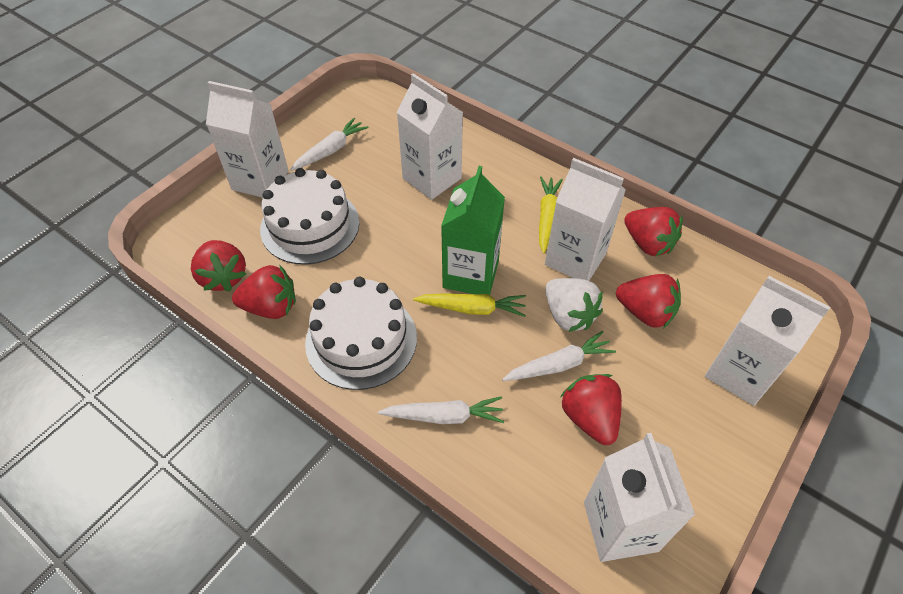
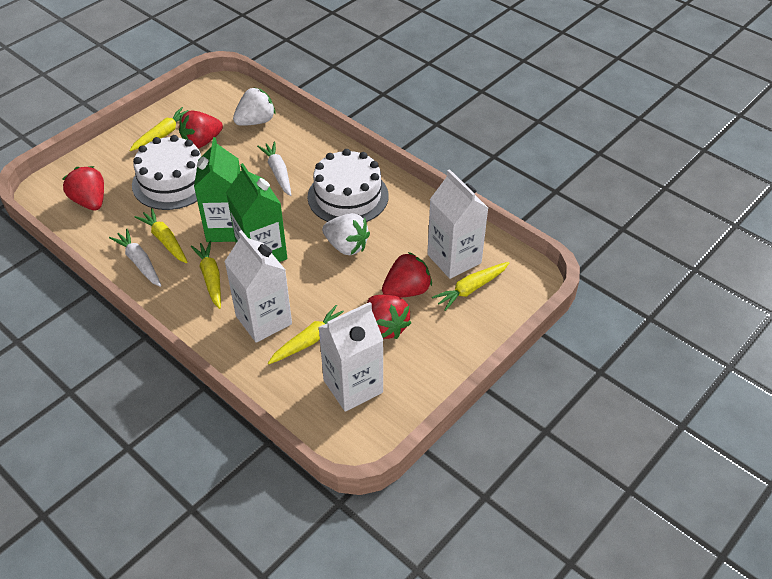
green carton: [441,166,505,295] = 1 -> [194,137,241,242] [226,163,287,262] = 2
red strawberry: [191,240,246,292] [232,265,296,319] [561,374,622,445] [616,274,681,328] [624,207,683,256] = 5 -> [63,166,104,210] [179,110,223,149] [367,295,411,339] [382,252,432,298] = 4
white carrot: [290,118,368,171] [378,396,504,424] [502,331,616,381] = 3 -> [109,229,161,287] [257,141,291,196] = 2
white carton: [206,81,288,198] [397,73,463,200] [545,158,626,281] [584,433,695,562] [705,276,830,406] = 5 -> [224,230,292,343] [318,302,383,412] [427,169,488,279] = 3
white strawberry: [545,278,603,332] = 1 -> [233,88,276,126] [322,213,370,255] = 2
yellow carrot: [413,293,526,317] [539,176,563,254] = 2 -> [129,107,189,151] [135,208,188,263] [191,241,221,309] [268,305,344,364] [432,262,509,311] = 5

